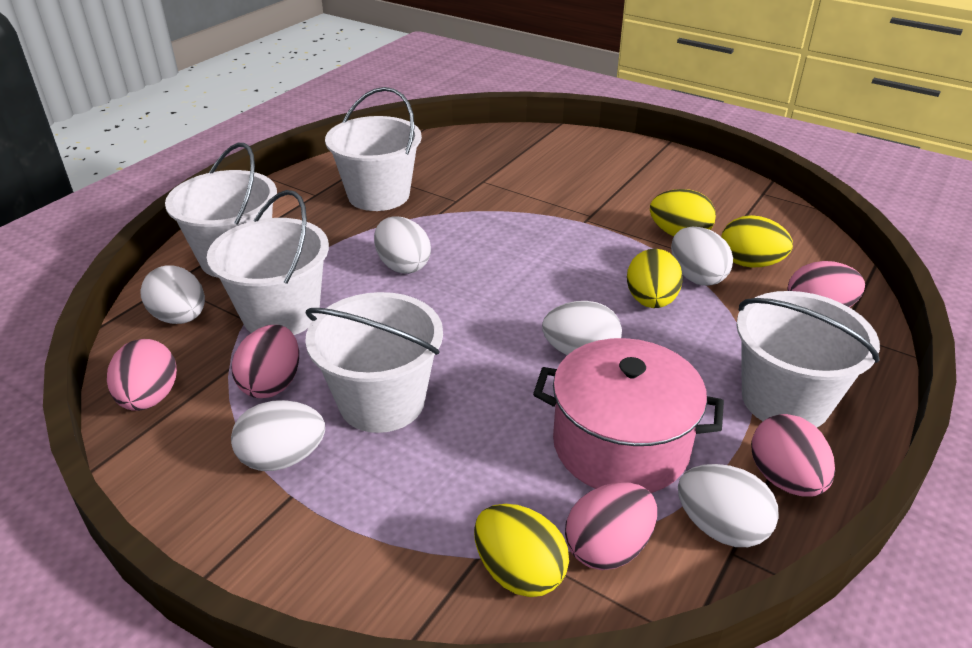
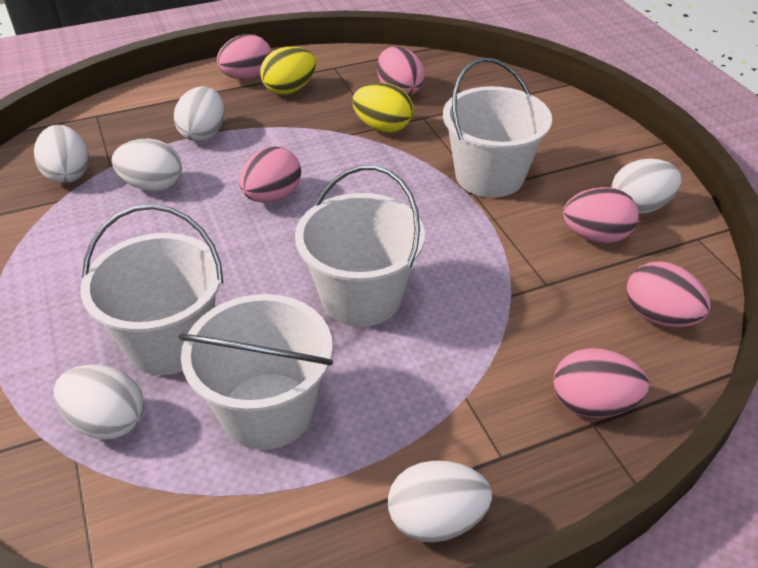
pink egg: [107,339,177,411] [232,325,299,398] [565,482,657,570] [751,414,835,497] [787,261,865,308] = 5 -> [217,34,271,79] [239,146,301,202] [377,47,425,96] [553,348,649,418] [563,187,639,243] [626,261,711,327] = 6
pink pot: [533,338,724,493] = 1 -> none = 0
white bucket: [165,143,277,278] [207,190,329,335] [305,292,443,433] [325,87,422,211] [736,291,880,428] = 5 -> [80,204,223,375] [179,294,333,450] [295,165,425,327] [443,58,552,198] = 4
yellow egg: [474,504,569,597] [627,249,683,308] [650,189,716,236] [721,215,793,268] = 4 -> [260,47,316,95] [352,83,413,133] = 2

